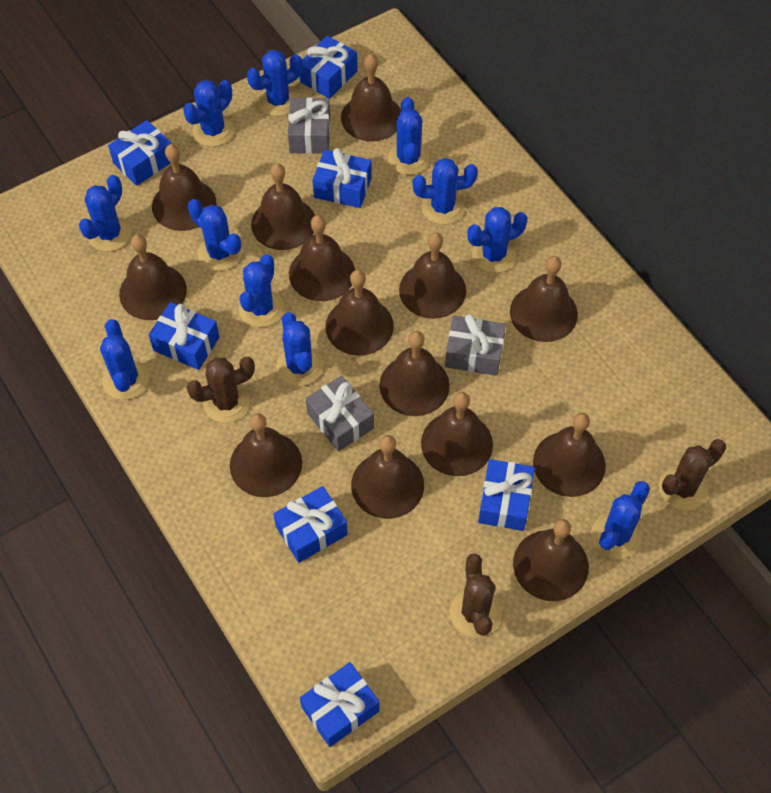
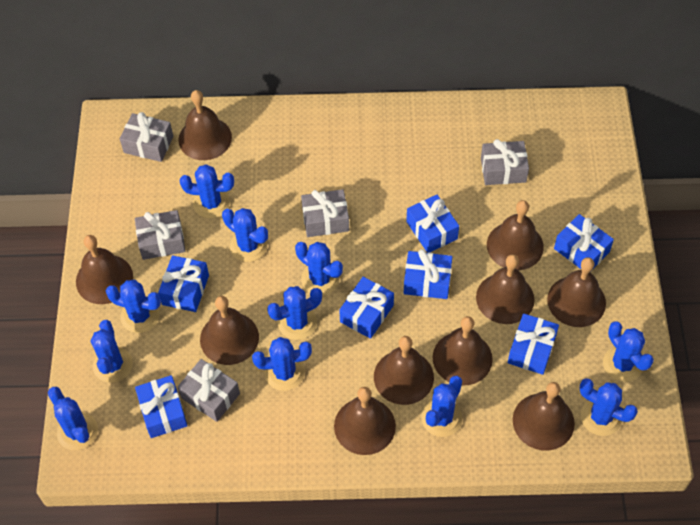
brown bell: [119,234,187,320] [152,144,217,231] [230,413,302,497] [251,163,315,250] [289,215,355,301] [325,270,394,356] [341,54,401,142] [351,435,424,519] [379,331,450,416] [399,232,466,319] [421,392,493,476] [510,256,578,342] [513,519,589,601] [533,413,606,497] = 14 -> [76,235,133,304] [178,90,232,160] [200,296,259,365] [334,387,396,455] [374,336,434,405] [433,316,493,386] [476,254,534,324] [487,200,544,270] [513,382,575,450] [547,257,606,327] = 10
brown cactus: [186,357,255,423] [450,554,501,637] [659,439,726,510] = 3 -> none = 0
grey gift: [288,97,330,154] [306,375,374,452] [445,314,506,376] = 3 -> [120,112,173,162] [135,210,185,260] [178,359,240,422] [301,189,349,237] [481,139,529,185] = 5

